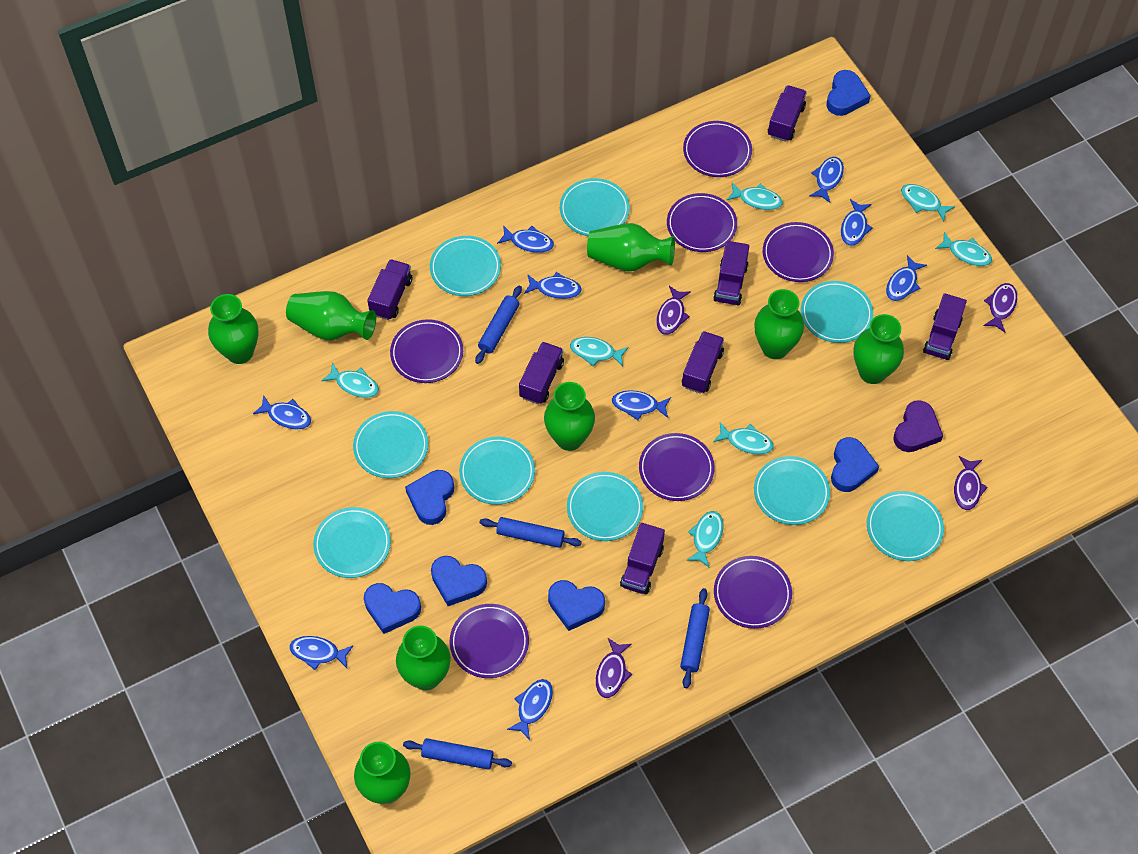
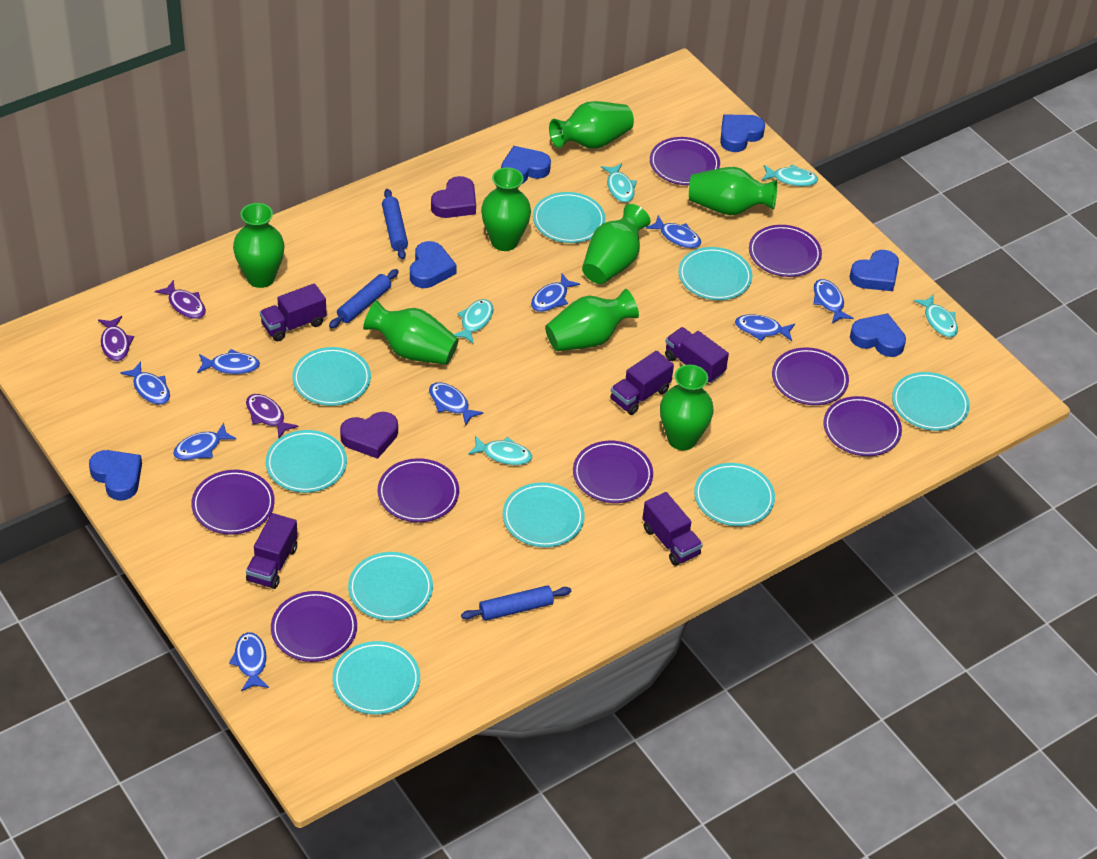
blue rolling pin: [403,738,512,770] [475,285,522,364] [480,517,582,548] [680,588,710,688] = 4 -> [329,269,399,328] [382,189,408,260] [461,585,571,621] = 3
purple fish: [596,638,632,698] [657,286,691,335] [954,456,988,510] [983,283,1017,333] = 4 -> [98,316,134,361] [155,280,206,319] [246,394,299,438] = 3
purple heart: [893,400,943,452] = 1 -> [340,412,398,459] [431,176,476,218] = 2
purple plate: [390,319,463,383] [450,604,529,678] [639,433,715,501] [667,193,737,252] [683,121,752,177] [714,556,792,629] [763,222,834,282] = 7 -> [191,470,275,535] [271,591,357,662] [378,458,459,522] [573,441,653,503] [650,137,720,185] [749,225,822,277] [772,347,849,405] [823,396,902,456] = 8
purple truck: [367,259,412,320] [519,342,564,404] [620,523,665,594] [682,331,724,394] [713,241,749,306] [768,85,807,142] [923,293,967,360] = 7 -> [246,513,298,589] [260,283,326,341] [610,351,674,415] [642,492,703,566] [665,327,729,383] = 5
turquoise fish: [321,363,379,398] [570,337,629,366] [686,511,723,568] [713,422,774,454] [726,183,783,210] [901,184,955,222] [935,232,992,266] = 7 -> [454,299,493,344] [468,436,532,465] [601,163,637,203] [762,164,818,186] [914,294,958,337] = 5

